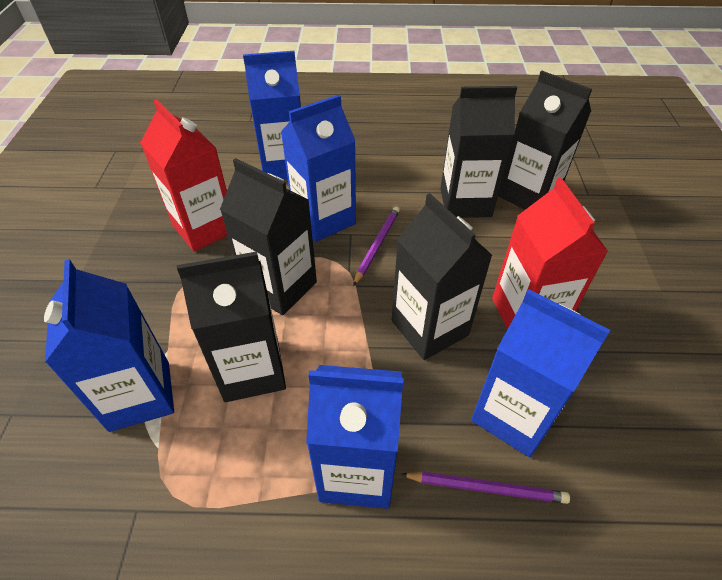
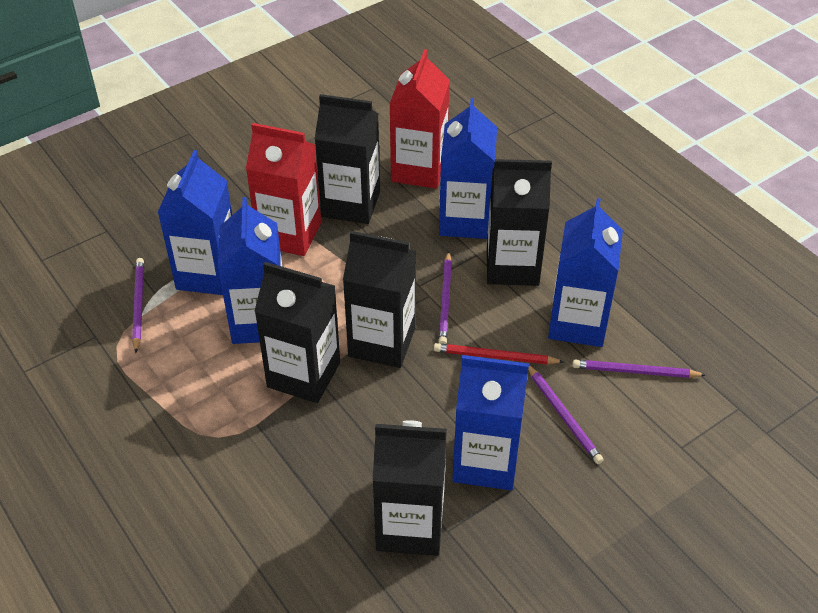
purple pencil: [353,207,400,286] [401,471,570,504] = 2 -> [132,258,144,353] [439,251,452,344] [528,365,604,464] [572,359,706,378] = 4
red pencil: none = 0 -> [434,343,564,364] = 1

